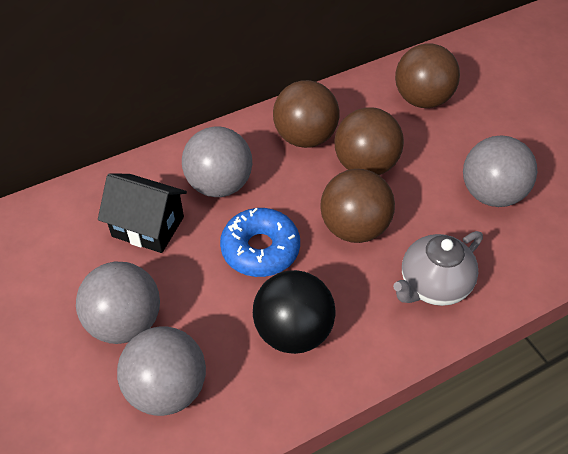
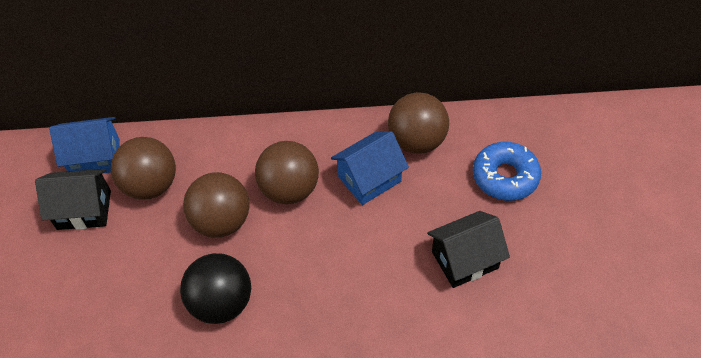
black house: [98,173,187,253] = 1 -> [35,169,111,230] [427,211,510,288] = 2
blue house: none = 0 -> [49,117,120,174] [331,131,409,205] = 2
grey ball: [76,262,160,344] [117,326,206,416] [182,126,252,197] [463,136,537,207] = 4 -> none = 0
grey teapot: [393,231,483,306] = 1 -> none = 0

